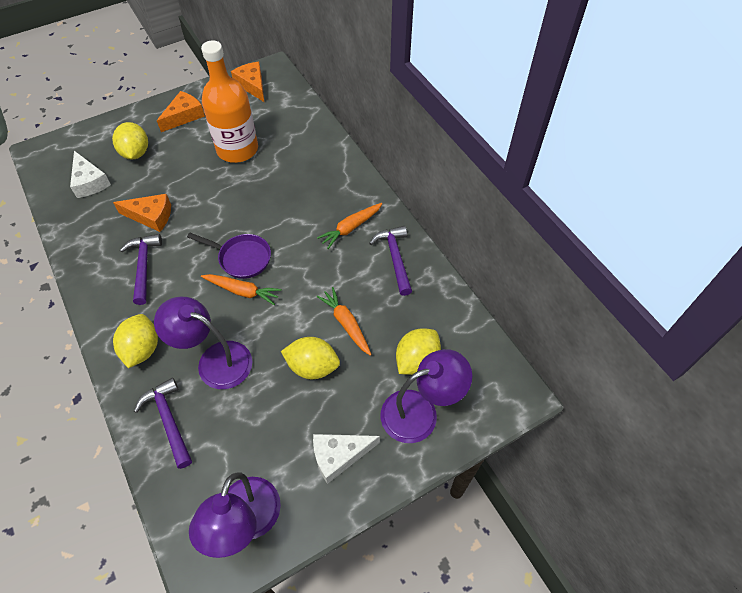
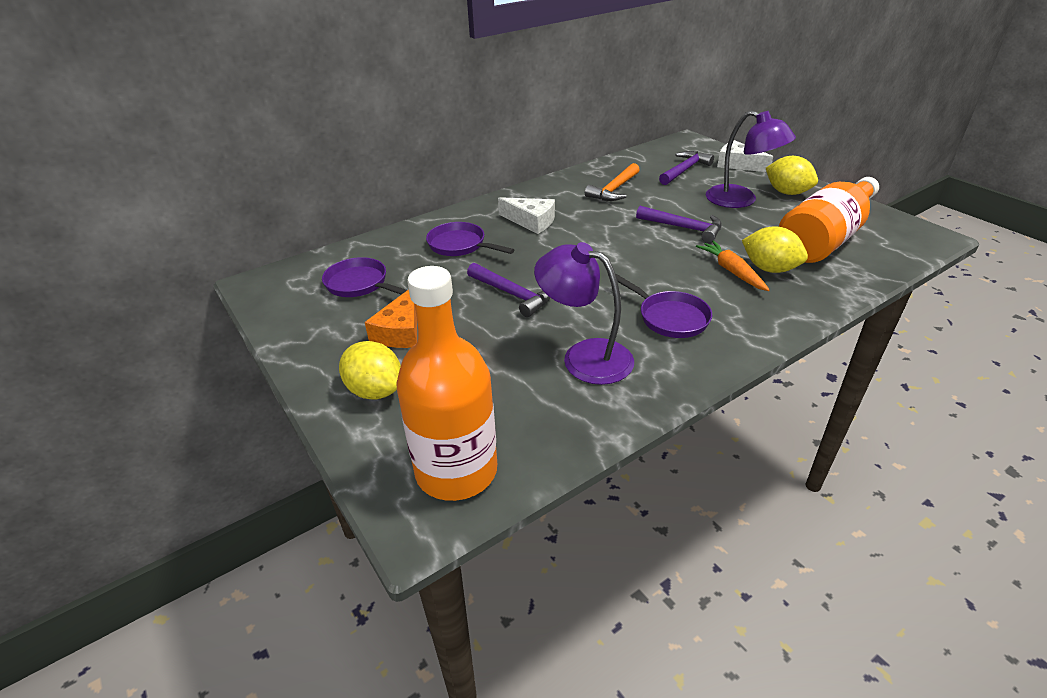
orange bottle: [201,40,258,163] = 1 -> [396,266,497,501] [779,177,879,263] = 2
orange carrot: [201,274,282,305] [316,287,372,356] [317,203,383,249] = 3 -> [696,241,770,291] = 1
orange cheese: [113,194,171,232] [157,91,205,132] [231,62,264,102] = 3 -> [365,289,417,348] = 1
orange hammer: none = 0 -> [585,163,640,201] = 1
purple lamp: [154,297,252,389] [189,472,281,558] [381,349,472,443] = 3 -> [534,242,634,385] [706,110,796,208] = 2
purple pan: [187,233,271,279] = 1 -> [322,257,407,297] [426,222,514,256] [615,273,712,338] = 3
yellow lemon: [112,122,148,160] [113,314,158,368] [281,337,340,379] [396,328,441,375] = 4 -> [339,341,401,400] [742,226,808,273] [766,156,818,195] = 3

